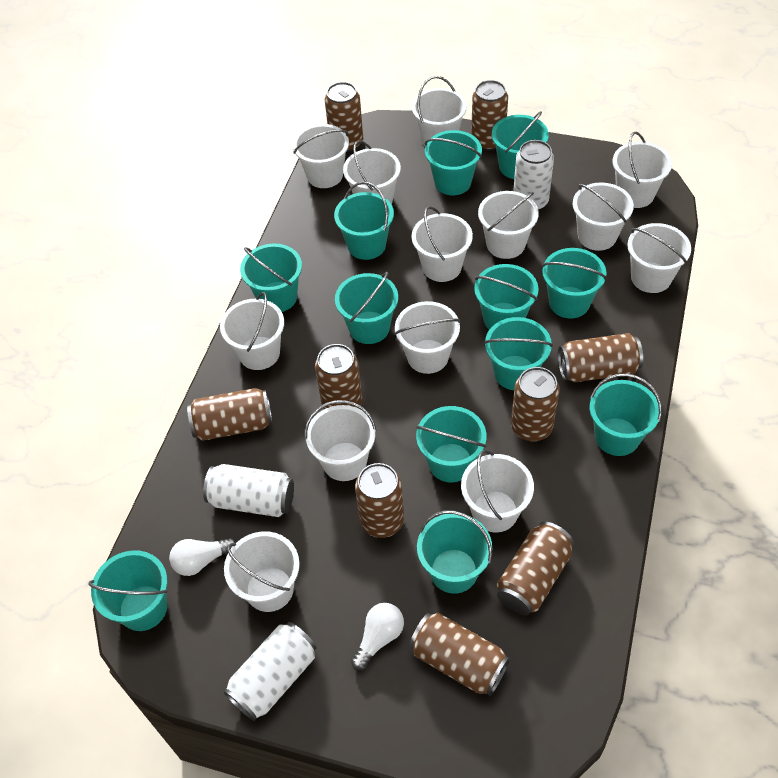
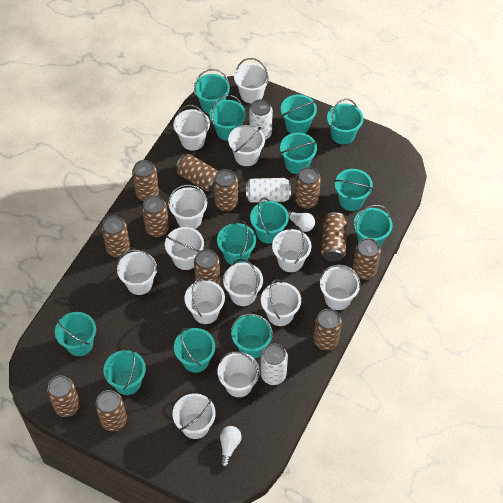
brown can: [187,388,272,441] [315,344,362,409] [325,82,363,152] [355,463,404,538] [410,612,510,696] [471,80,508,151] [497,522,574,615] [511,367,560,441] [558,333,643,382] = 9 -> [47,375,80,417] [95,390,127,431] [102,216,130,257] [132,160,159,201] [142,195,169,237] [176,154,219,192] [194,249,220,285] [213,169,238,211] [295,167,321,208] [313,309,342,350] [321,212,347,262] [352,238,381,280] = 12
turquoise bucket: [88,550,167,631] [240,244,302,312] [334,181,394,260] [335,272,398,344] [416,406,487,483] [417,511,492,594] [425,130,482,195] [474,264,539,330] [484,317,553,390] [492,111,549,179] [542,248,607,318] [589,373,662,456] = 12 -> [55,312,96,356] [103,348,146,395] [174,328,215,373] [194,69,230,114] [210,95,246,141] [217,220,256,265] [231,313,273,359] [250,198,289,244] [280,133,317,174] [281,94,317,134] [327,98,363,145] [334,169,373,211] [354,205,393,247] = 13

